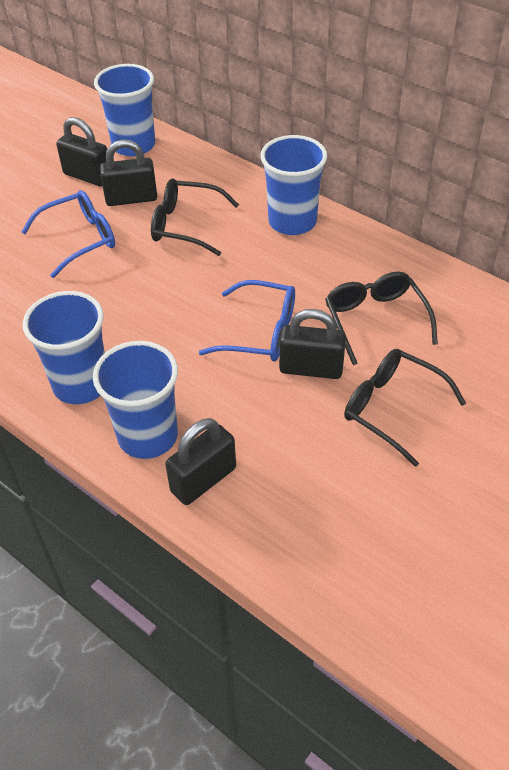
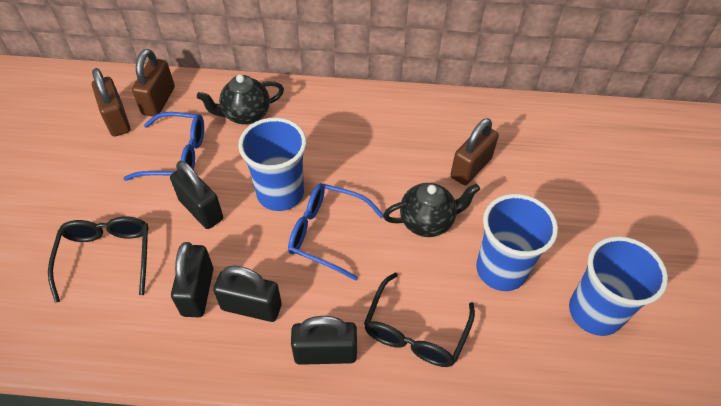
black glasses: [151,178,239,256] [325,271,438,365] [344,349,466,467] = 3 -> [48,217,148,303] [364,273,475,367] = 2
black teapot: none = 0 -> [197,75,284,125] [383,183,480,237] = 2
blue cup: [23,291,105,404] [93,341,178,459] [94,64,155,156] [260,135,327,235] = 4 -> [238,118,306,211] [476,194,558,291] [569,236,668,336] = 3
brown padlock: none = 0 -> [92,68,130,137] [132,49,175,117] [450,118,499,185] = 3

